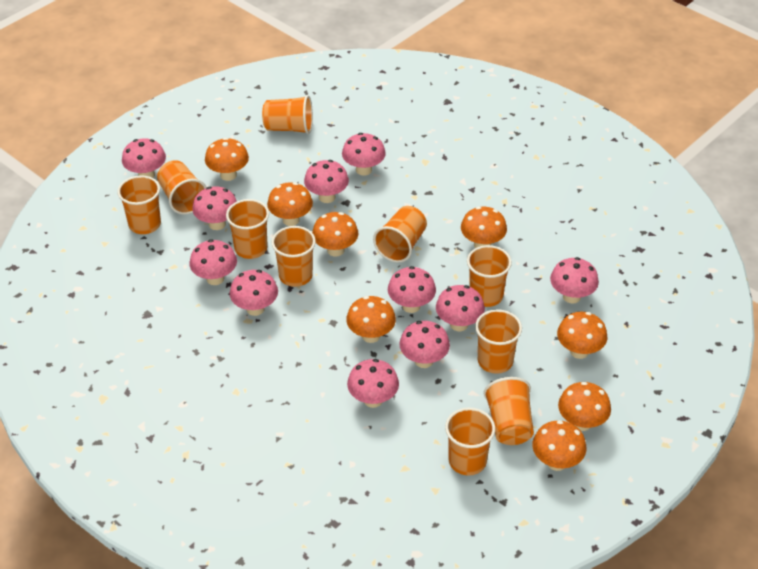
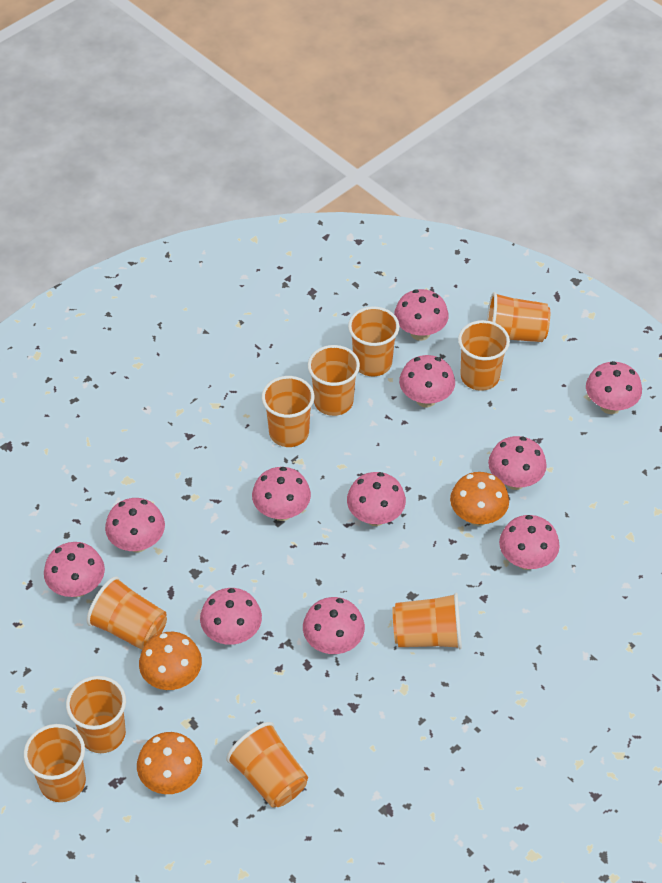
orange mushroom: [205,138,249,181] [267,182,313,226] [312,212,359,257] [346,296,396,343] [461,207,507,248] [532,420,587,471] [557,312,607,359] [558,382,611,431] = 8 -> [137,732,202,794] [139,632,202,690] [450,472,509,526] = 3

